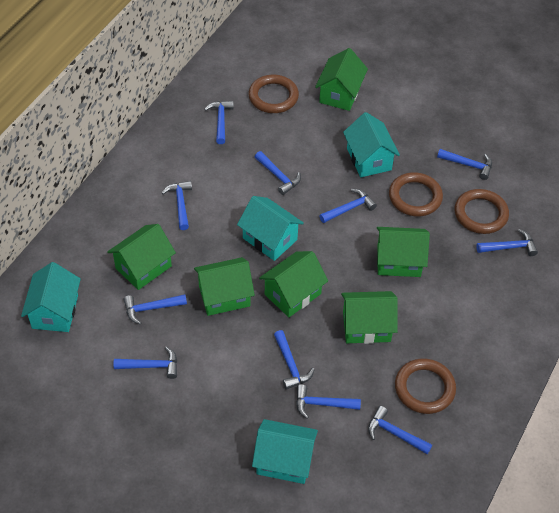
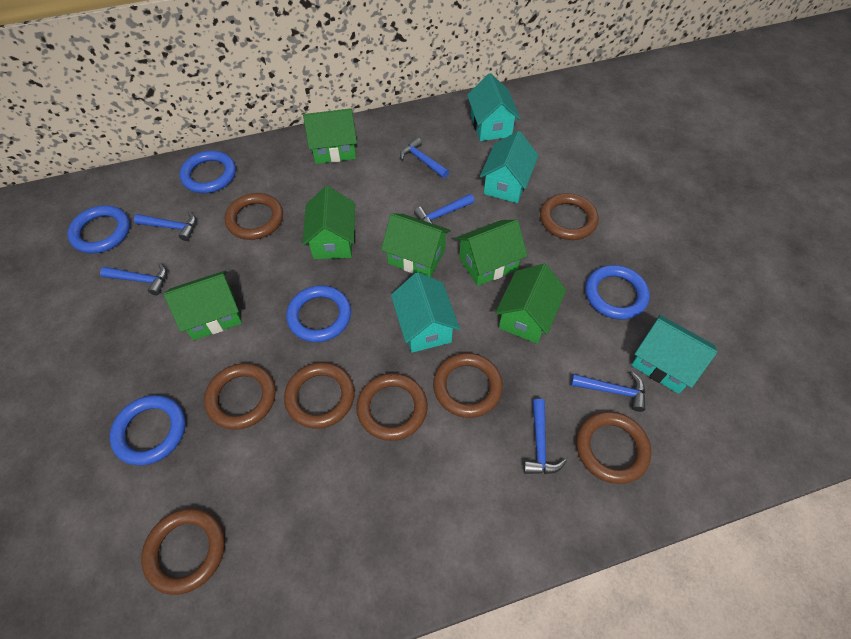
blue hammer: [113,346,177,379] [124,294,187,325] [162,181,192,230] [205,101,234,144] [255,151,301,195] [274,330,315,390] [296,384,361,419] [319,189,377,223] [368,406,432,454] [437,149,492,180] [476,229,538,256] = 11 -> [100,263,167,295] [134,211,196,241] [400,138,449,178] [414,194,474,223] [523,399,567,474] [571,372,645,412] = 6
blue ring: none = 0 -> [67,205,130,254] [110,395,186,465] [180,151,236,193] [286,285,351,342] [585,265,650,319] = 5
brown ring: [249,75,299,113] [389,172,443,216] [395,358,456,414] [454,189,509,234] = 4 -> [141,508,225,595] [204,363,276,430] [224,193,283,240] [284,362,355,429] [356,373,428,441] [433,353,503,418] [540,193,599,240] [576,411,652,484] = 8

